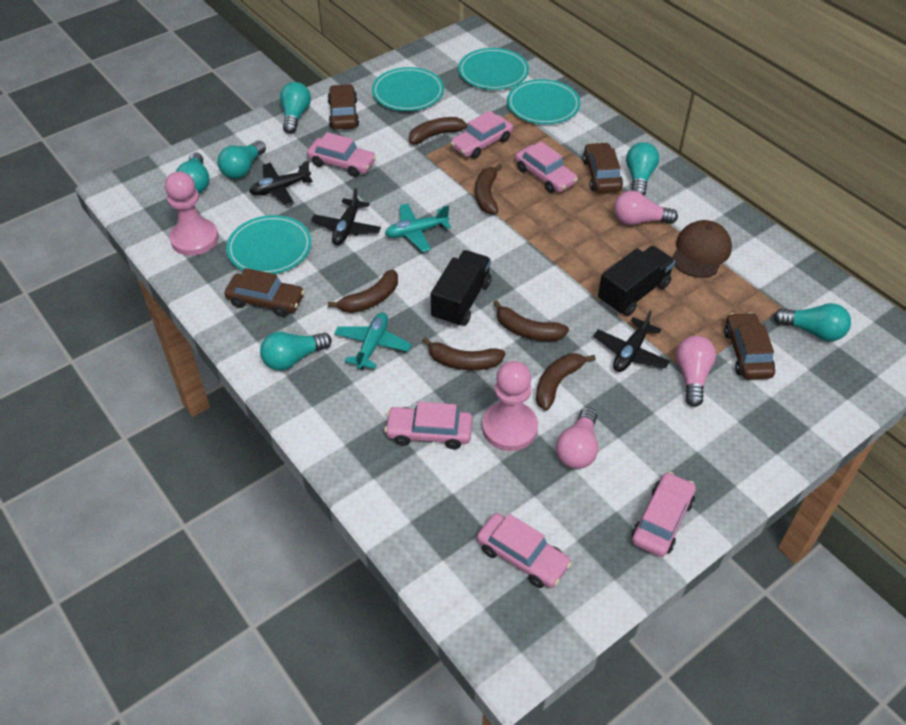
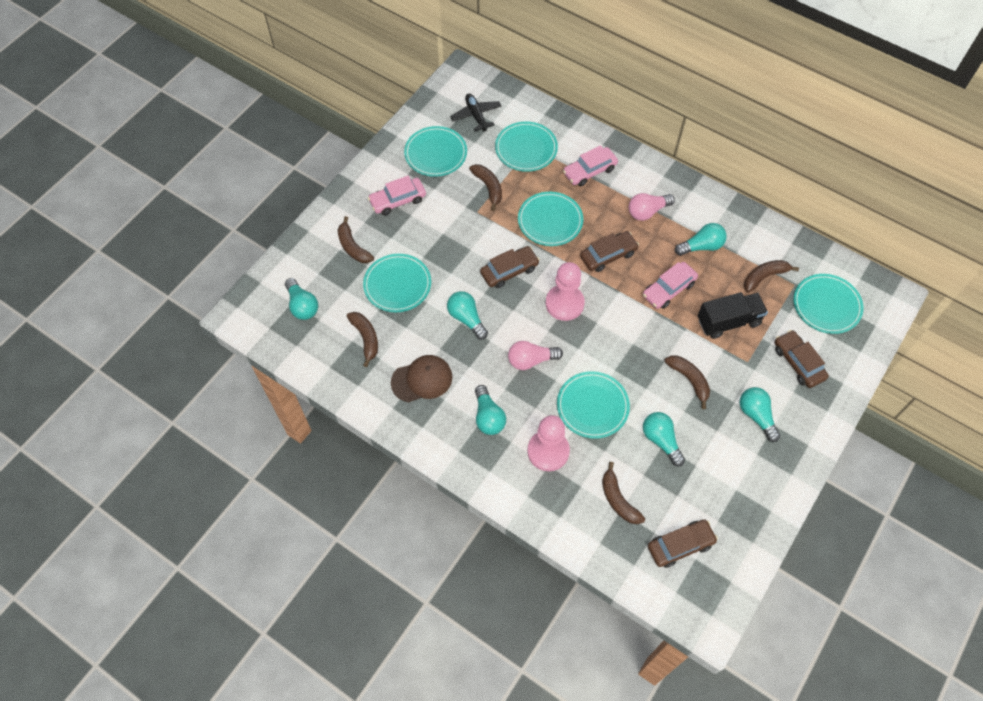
black plane: [249,161,313,206] [311,188,381,245] [594,310,670,372] = 3 -> [450,93,501,132] = 1
black truck: [431,250,491,327] [598,246,675,316] = 2 -> [698,292,768,339] = 1
pink car: [307,132,376,177] [384,402,473,449] [451,111,513,159] [477,513,572,588] [515,142,578,193] [632,472,696,557] = 6 -> [368,175,426,215] [563,145,618,186] [643,262,698,309] = 3
pink light bulb: [556,407,598,469] [614,191,678,225] [676,336,716,407] = 3 -> [508,341,563,370] [629,193,675,221] = 2
turquoise plane: [334,313,412,370] [385,203,451,252] = 2 -> none = 0
turquoise plate: [226,215,312,274] [372,67,444,111] [458,48,529,90] [507,79,580,124] = 4 -> [363,254,431,312] [404,126,467,177] [495,122,558,172] [518,192,583,246] [557,371,630,439] [793,274,864,334] = 6

